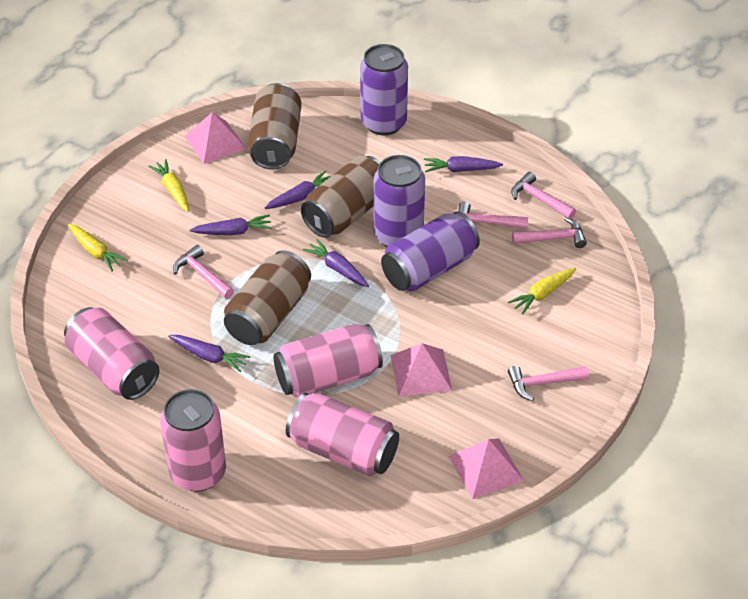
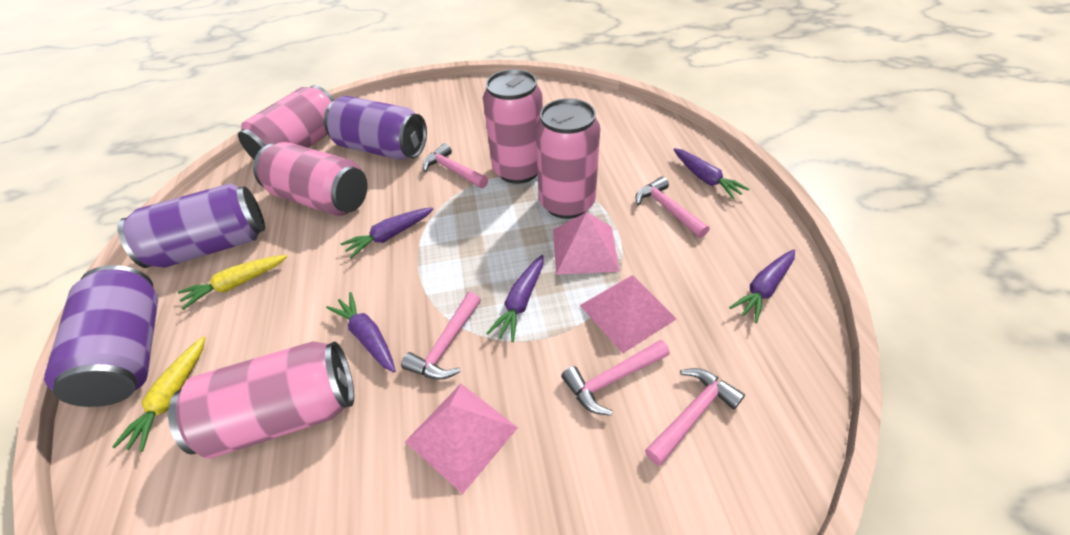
brown can: [224,250,311,345] [248,83,302,169] [301,156,381,238] = 3 -> none = 0
pink can: [64,307,159,400] [160,389,226,492] [273,324,383,398] [286,393,399,476] = 4 -> [168,341,354,459] [238,85,335,159] [253,142,367,216] [483,69,543,184] [536,98,600,219] = 5
yellow carrot: [68,224,128,272] [148,159,189,212] [508,268,576,315] = 3 -> [112,336,205,452] [178,255,288,310] = 2

